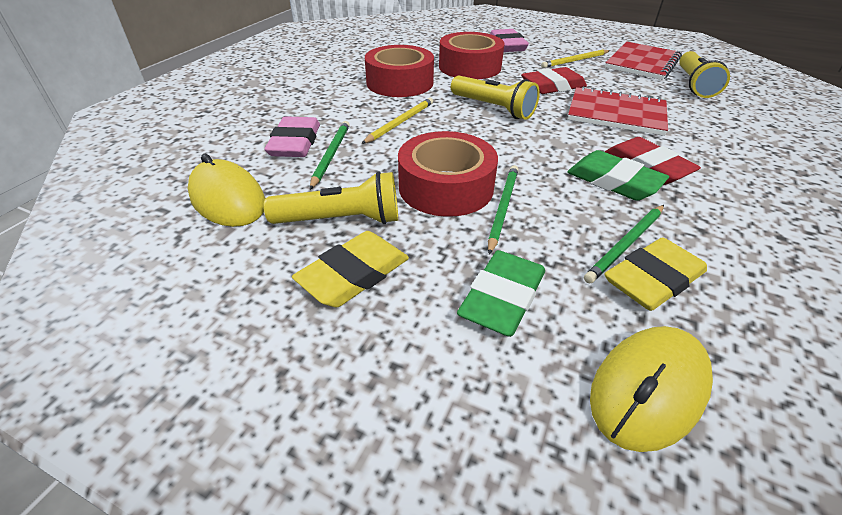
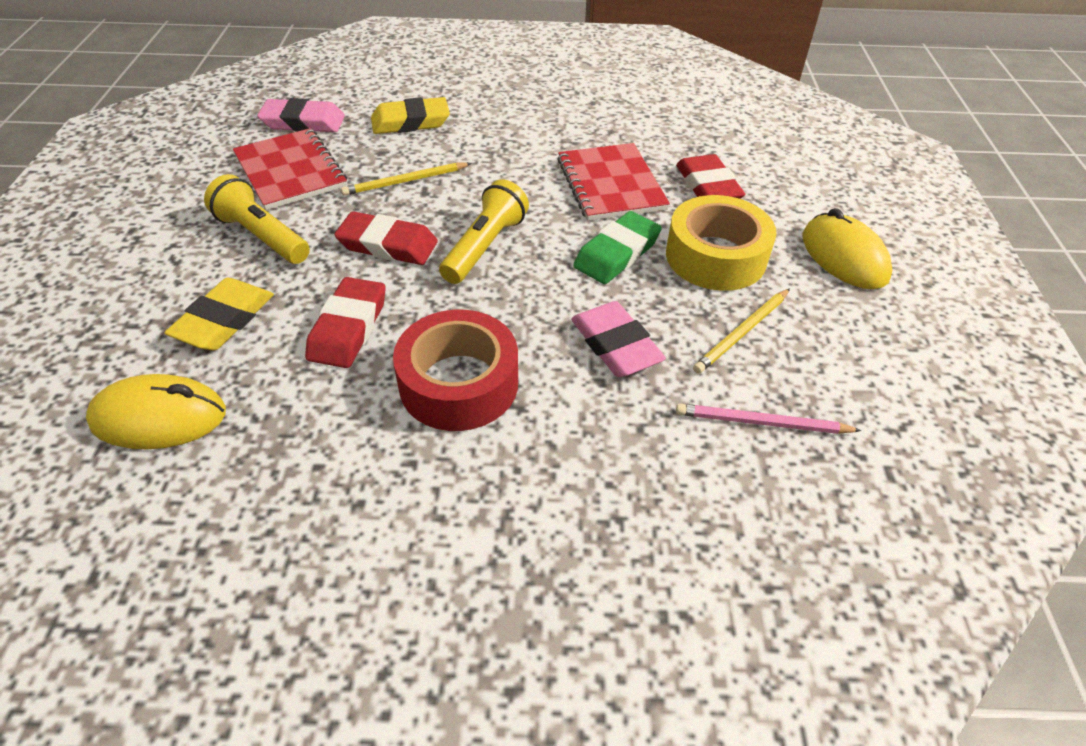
green eraser: [457,250,545,337] [567,150,669,201] = 2 -> [573,211,662,284] = 1
green pencil: [310,121,350,190] [488,165,518,255] [584,205,664,283] = 3 -> none = 0
pink pencil: none = 0 -> [676,403,862,434] = 1
red eraser: [521,67,587,94] [605,137,701,185] = 2 -> [305,277,386,368] [334,211,438,265] [676,154,745,199] = 3
red tape: [365,45,434,97] [398,131,498,217] [439,32,505,79] = 3 -> [393,310,518,431] = 1
yellow flashlight: [264,171,398,224] [451,76,540,120] [679,51,730,98] = 3 -> [204,174,310,264] [439,179,529,284] = 2
yellow tape: none = 0 -> [666,195,777,291] = 1

